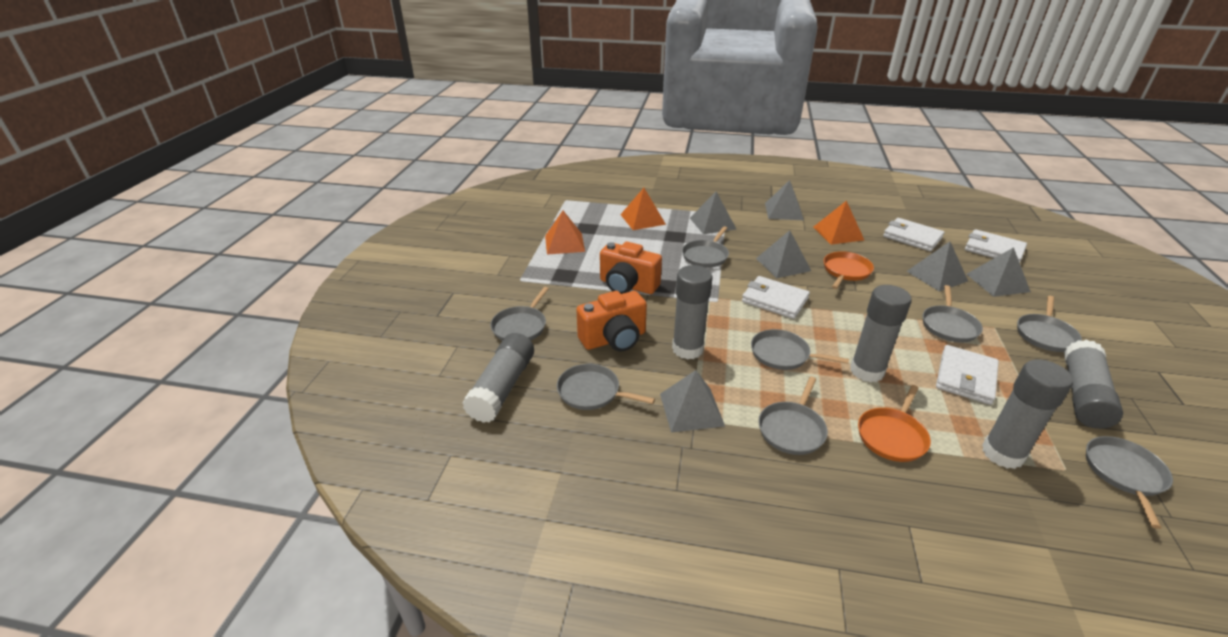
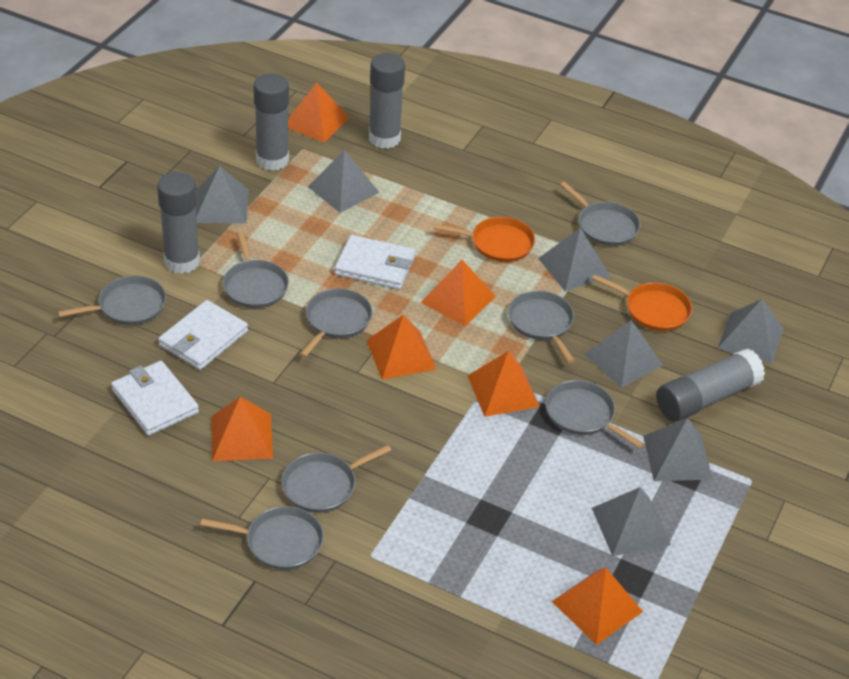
grey glue stick: [463,333,534,423] [672,265,712,360] [850,285,912,383] [982,359,1073,469] [1064,340,1123,429] = 5 -> [157,172,200,274] [253,73,289,171] [369,53,405,149] [656,349,765,422] = 4
grey pyramid: [660,370,725,432] [690,191,736,234] [756,230,811,278] [765,180,804,220] [906,241,968,292] [966,247,1031,297] = 6 -> [196,166,249,224] [308,150,380,213] [538,228,611,291] [584,320,663,388] [592,487,671,556] [643,418,713,481] [718,299,784,364] = 7
orange camera: [576,291,647,351] [600,242,662,294] = 2 -> none = 0
orange pyramid: [545,211,585,254] [620,188,666,230] [813,200,864,245] = 3 -> [211,397,273,461] [288,82,350,143] [366,314,437,380] [420,260,496,326] [467,351,540,417] [552,568,643,645] = 6
white wallet: [742,276,810,319] [883,218,944,251] [936,345,999,405] [965,229,1027,263] = 4 -> [111,361,199,436] [158,300,248,370] [335,235,415,289] = 3

